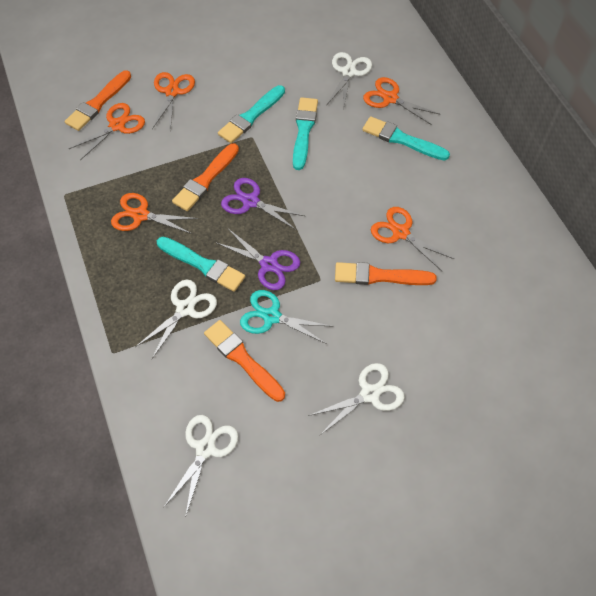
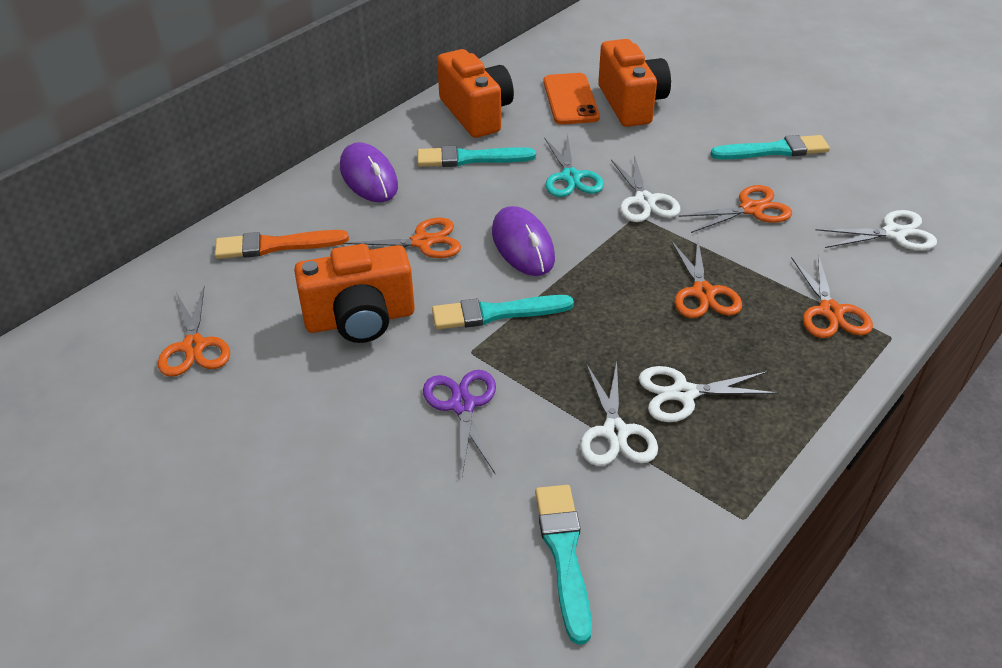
orange brush: [65,70,131,131] [172,143,239,211] [204,320,285,402] [335,262,437,285] = 4 -> [215,230,349,259] = 1
orange camera: none = 0 -> [294,244,415,343] [437,49,514,138] [598,39,671,127] = 3
orange phone: none = 0 -> [543,73,600,124] = 1
purple mouse: none = 0 -> [340,142,398,202] [492,206,555,276] = 2
purple scissors: [217,229,300,290] [221,178,305,230] = 2 -> [423,370,496,475] = 1

